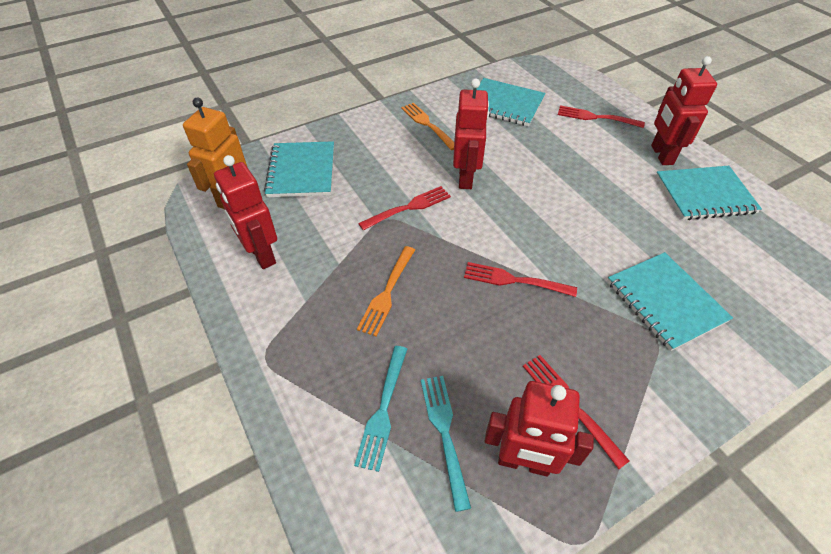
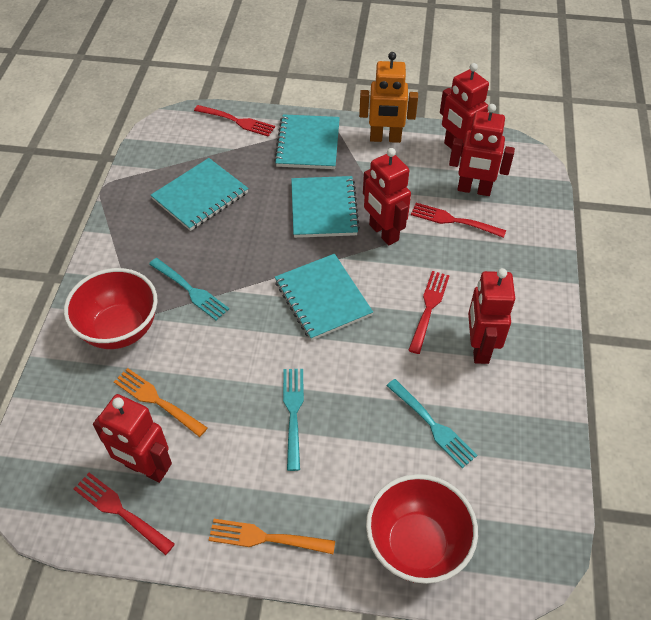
red bowl: none = 0 -> [64,268,158,349] [366,474,478,584] = 2
red robot: [214,155,277,269] [453,78,489,189] [485,381,594,476] [651,56,717,165] = 4 -> [93,394,172,483] [363,148,411,246] [440,63,489,157] [449,104,515,196] [468,268,515,364] = 5
turquoise fork: [354,346,407,472] [421,376,471,512] = 2 -> [149,258,229,320] [283,369,304,471] [386,379,477,468] = 3

